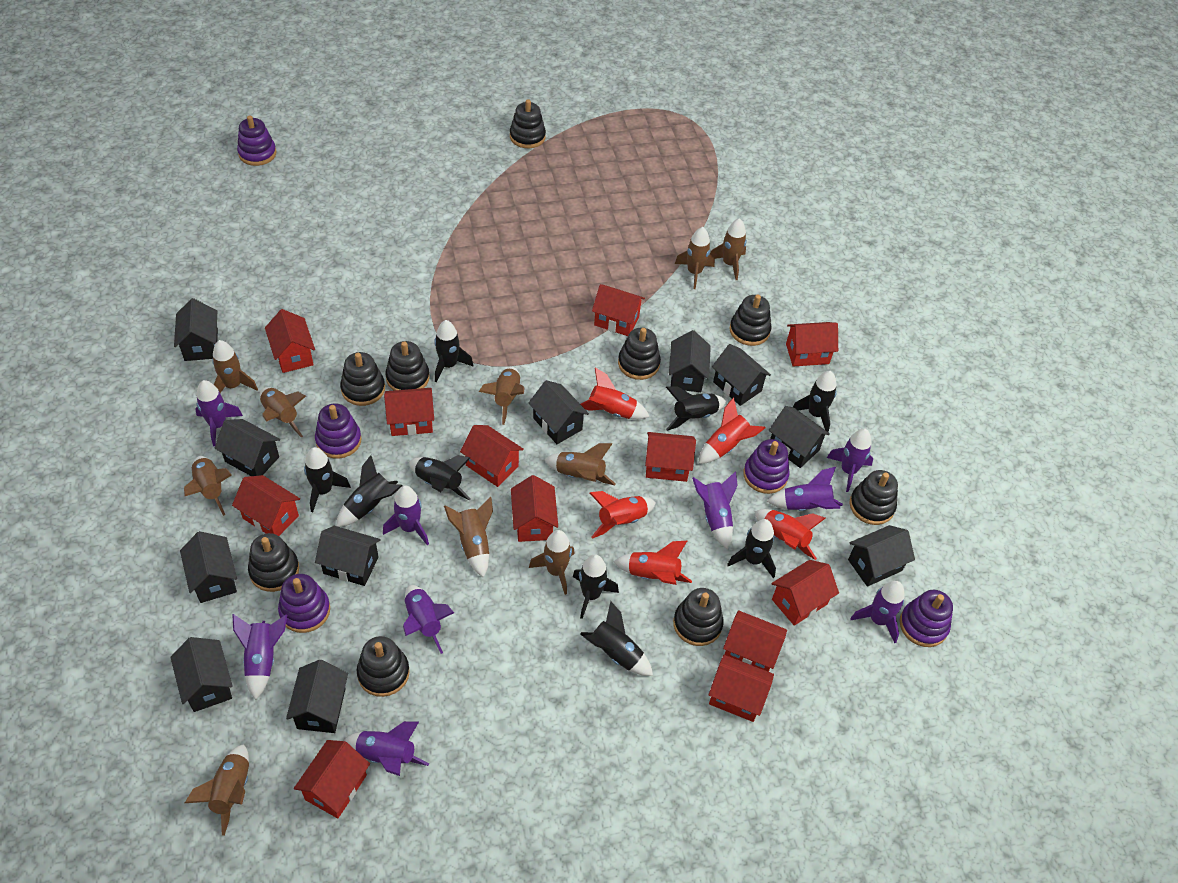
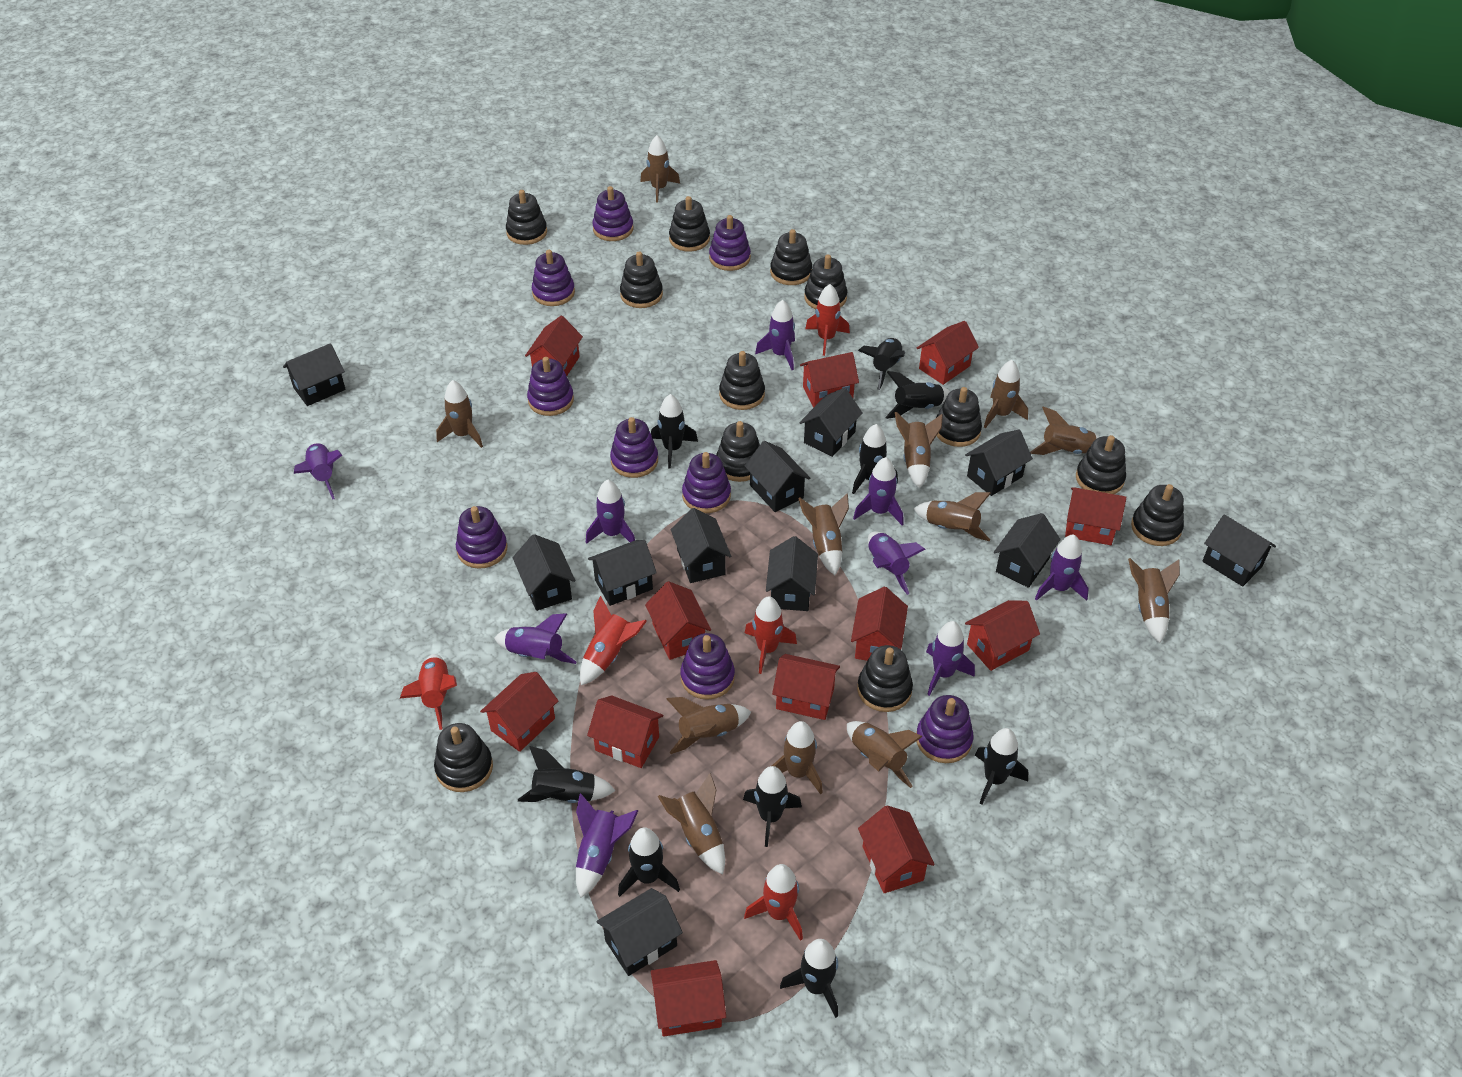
black stacking toy: [248,533,299,592] [340,352,385,406] [357,636,410,697] [385,341,430,390] [510,99,546,148] [618,328,661,380] [673,588,724,646] [730,294,771,346] [849,470,898,525] = 9 -> [434,723,493,792] [506,190,547,245] [620,251,663,308] [669,196,710,252] [716,421,760,482] [719,351,765,410] [770,229,812,285] [804,255,847,309] [857,645,913,712] [936,387,982,447] [1076,435,1126,494] [1131,484,1184,546] = 12
brown rocket: [184,456,231,516] [185,744,249,836] [212,340,258,393] [260,387,306,437] [444,496,493,578] [479,367,525,425] [529,530,575,595] [544,443,616,485] [675,227,715,289] [710,218,747,280] = 10 -> [436,380,483,448] [640,135,680,203] [658,773,725,874] [667,697,751,754] [772,721,823,794] [798,494,849,575] [847,721,923,788] [895,412,943,489] [914,492,991,541] [984,360,1028,428] [1030,406,1100,455] [1128,558,1180,643] = 12
purple stacking toy: [237,115,276,166] [278,574,330,633] [315,403,362,459] [743,439,790,494] [900,590,953,647] = 5 -> [456,506,507,569] [527,357,574,416] [532,250,575,306] [593,186,633,241] [610,417,658,478] [680,633,735,700] [682,452,731,513] [709,215,751,271] [916,695,974,763] = 9

